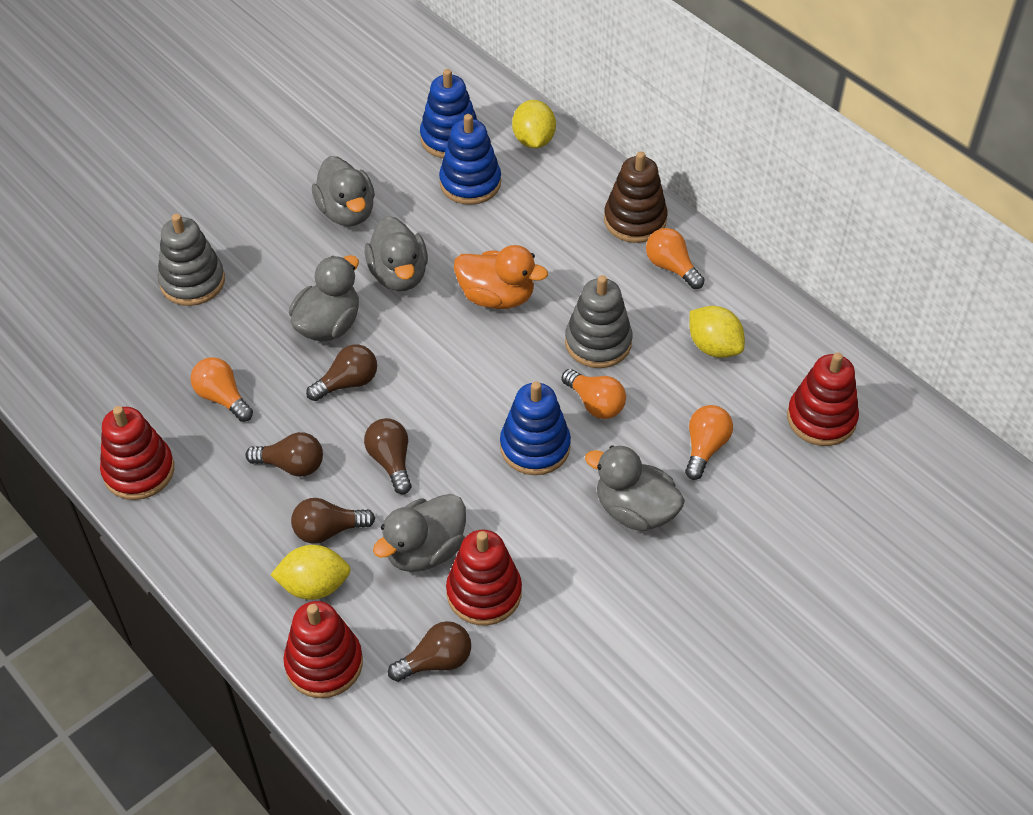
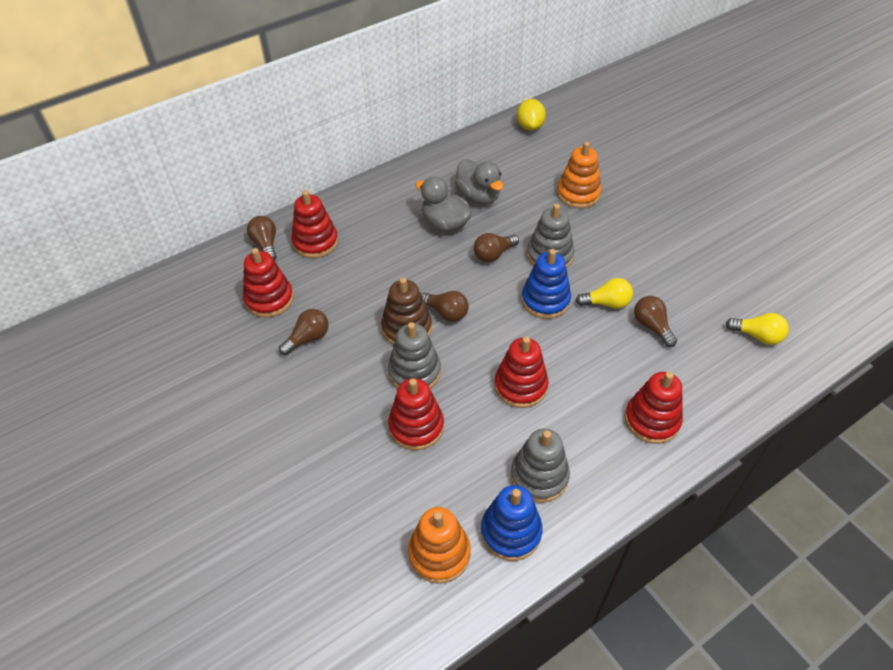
blue stacking toy: [420,69,478,158] [439,114,501,205] [500,381,571,475] = 3 -> [481,485,543,561] [521,249,571,319] = 2
grey duck: [289,255,359,341] [312,156,375,227] [365,216,428,291] [373,494,466,572] [585,445,685,531] = 5 -> [415,176,472,232] [455,159,504,204] = 2
grey stacking toy: [158,214,225,306] [565,275,632,368] = 2 -> [388,322,441,389] [510,429,570,503] [527,204,574,268] = 3
orange duck: [454,245,548,309] = 1 -> none = 0
orange light bulb: [190,357,253,422] [562,369,626,419] [646,228,705,289] [685,405,733,480] = 4 -> none = 0
orange stacking toy: none = 0 -> [408,507,471,584] [557,142,602,208] = 2
red stacking toy: [100,406,174,500] [283,601,363,698] [446,529,522,625] [787,352,859,446] = 4 -> [243,248,294,317] [291,190,338,258] [388,378,444,450] [495,337,548,408] [625,372,683,444] = 5
yellow lemon: [270,545,351,600] [512,100,556,148] [690,306,745,358] = 3 -> [517,99,546,131] = 1
yellow light bulb: none = 0 -> [576,278,633,309] [725,313,789,345] = 2

